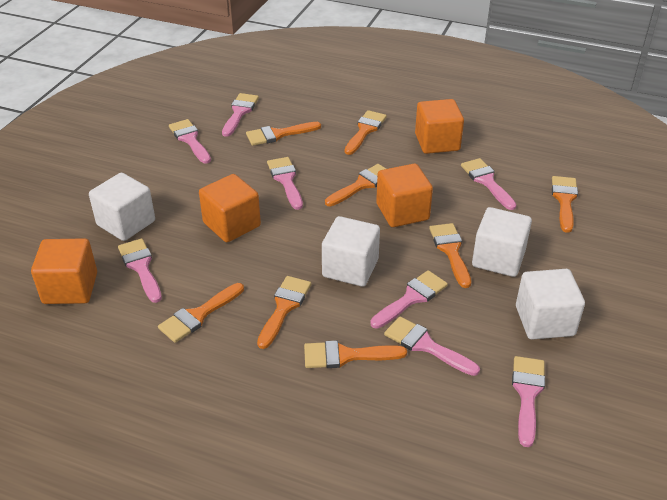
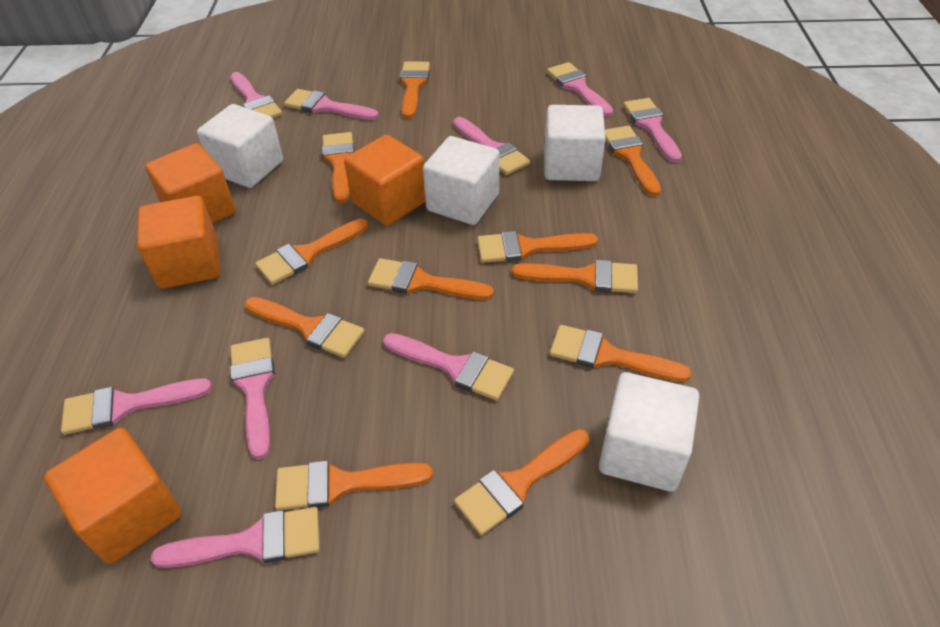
orange brush: [158,283,244,343] [246,122,321,146] [257,276,311,349] [304,340,407,368] [325,164,386,206] [345,110,387,155] [429,223,471,288] [552,176,578,233] = 8 -> [245,297,365,358] [255,219,368,285] [275,460,433,511] [322,132,355,203] [368,258,494,300] [400,62,430,119] [454,429,589,535] [477,231,598,263] [512,260,638,293] [550,325,692,382] [605,126,661,196] = 11
pink brush: [118,238,162,303] [169,119,211,164] [222,93,259,137] [267,157,303,210] [370,270,448,329] [384,316,480,376] [461,158,517,210] [512,356,545,447] = 8 -> [61,378,212,435] [151,507,320,568] [230,72,282,118] [230,338,275,459] [284,89,379,120] [383,333,514,401] [453,117,530,175] [547,62,613,117] [623,98,682,163] = 9

